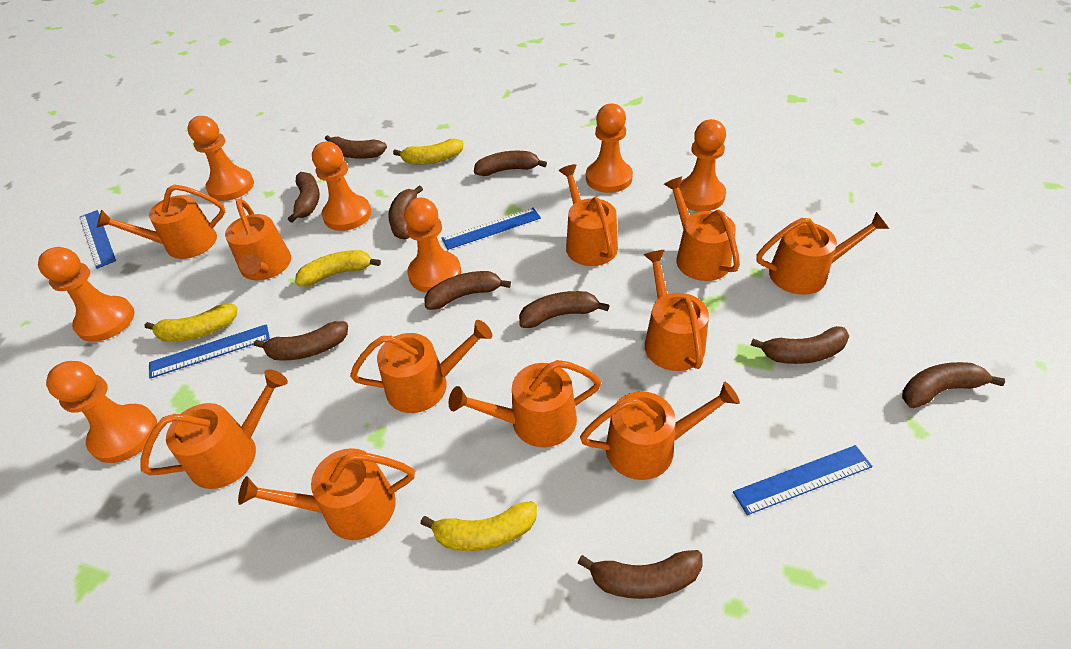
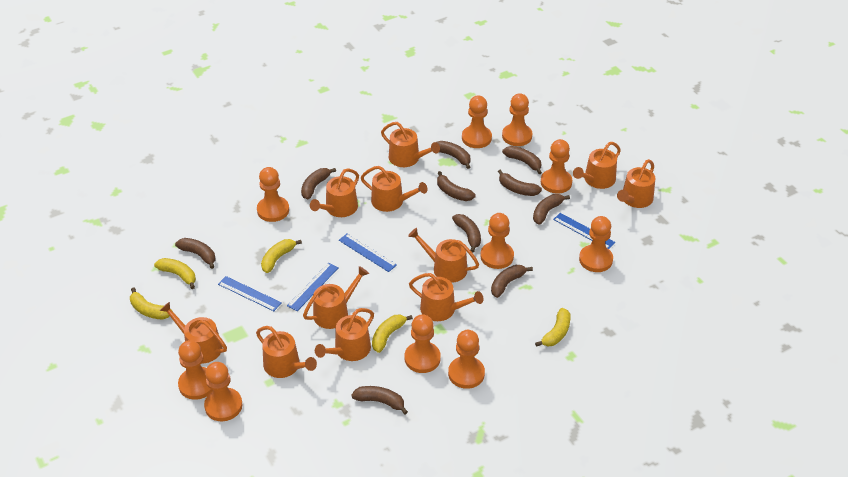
orange pawn: [38,247,134,342] [46,361,157,463] [187,116,254,201] [312,142,371,231] [404,198,461,293] [586,103,633,193] [679,119,726,211] = 7 -> [178,340,213,400] [204,362,243,421] [257,167,289,222] [405,314,441,373] [448,330,485,389] [462,95,492,148] [480,213,514,269] [502,93,533,146] [541,139,572,194] [579,216,613,272] = 10
yellow banana: [144,304,238,342] [295,250,381,286] [393,139,463,164] [420,501,537,551] = 4 -> [130,288,173,320] [154,258,196,289] [261,239,302,273] [372,315,413,353] [535,308,571,347] = 5

